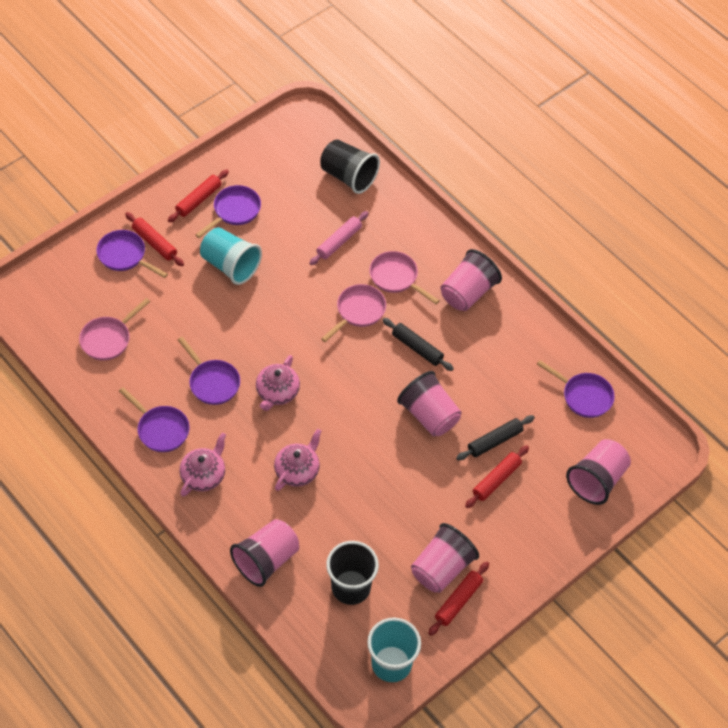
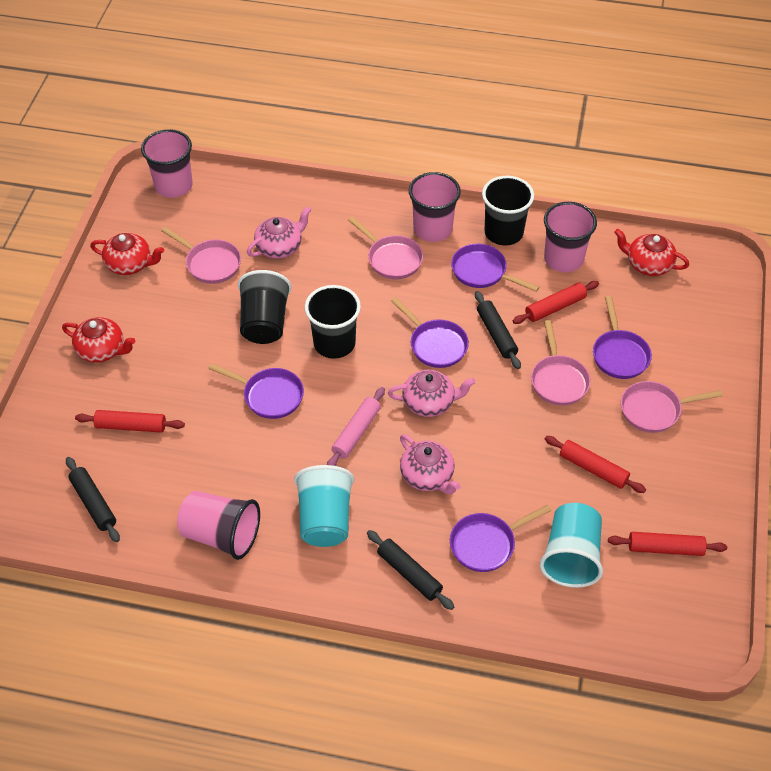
black cup: [320,139,380,194] [326,541,379,605] = 2 -> [238,270,291,344] [305,285,361,359] [482,176,534,245] = 3
black rolling pin: [382,318,454,371] [456,415,535,460] = 2 -> [66,457,120,542] [367,530,454,610] [475,291,521,369] = 3
pink cup: [230,519,299,587] [397,371,461,436] [411,523,479,593] [441,249,502,311] [566,439,631,505] = 5 -> [141,129,193,198] [177,491,260,560] [409,172,461,242] [544,202,597,272] = 4
pink pan: [79,298,150,361] [321,284,386,342] [369,251,440,304] = 3 -> [161,227,241,284] [348,217,423,279] [531,320,591,405] [621,381,723,433] = 4
red teapot: none = 0 -> [62,317,135,363] [90,233,164,275] [614,229,689,276] = 3

